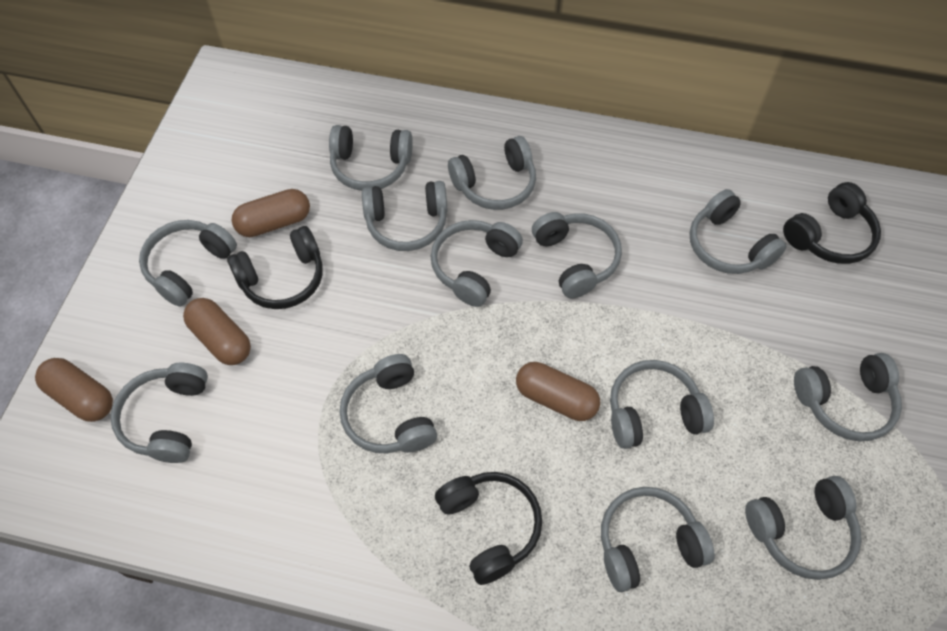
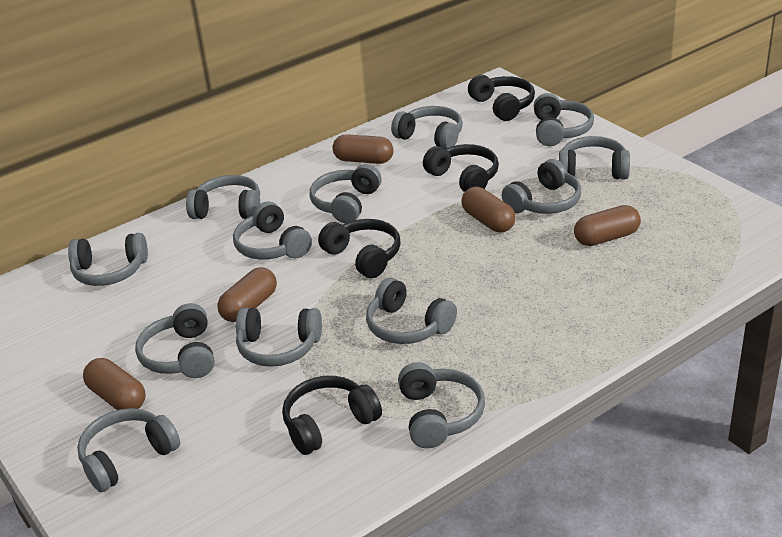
black headphones: [227,226,323,309] [435,472,542,585] [783,182,881,264] = 3 -> [282,376,382,455] [318,219,401,278] [423,144,499,192] [468,75,535,121] = 4
brown capsule: [35,358,113,422] [183,298,251,365] [231,189,310,237] [516,362,600,421] = 4 -> [83,358,146,410] [217,267,277,322] [332,134,394,164] [461,187,515,232] [574,205,641,246] = 5

